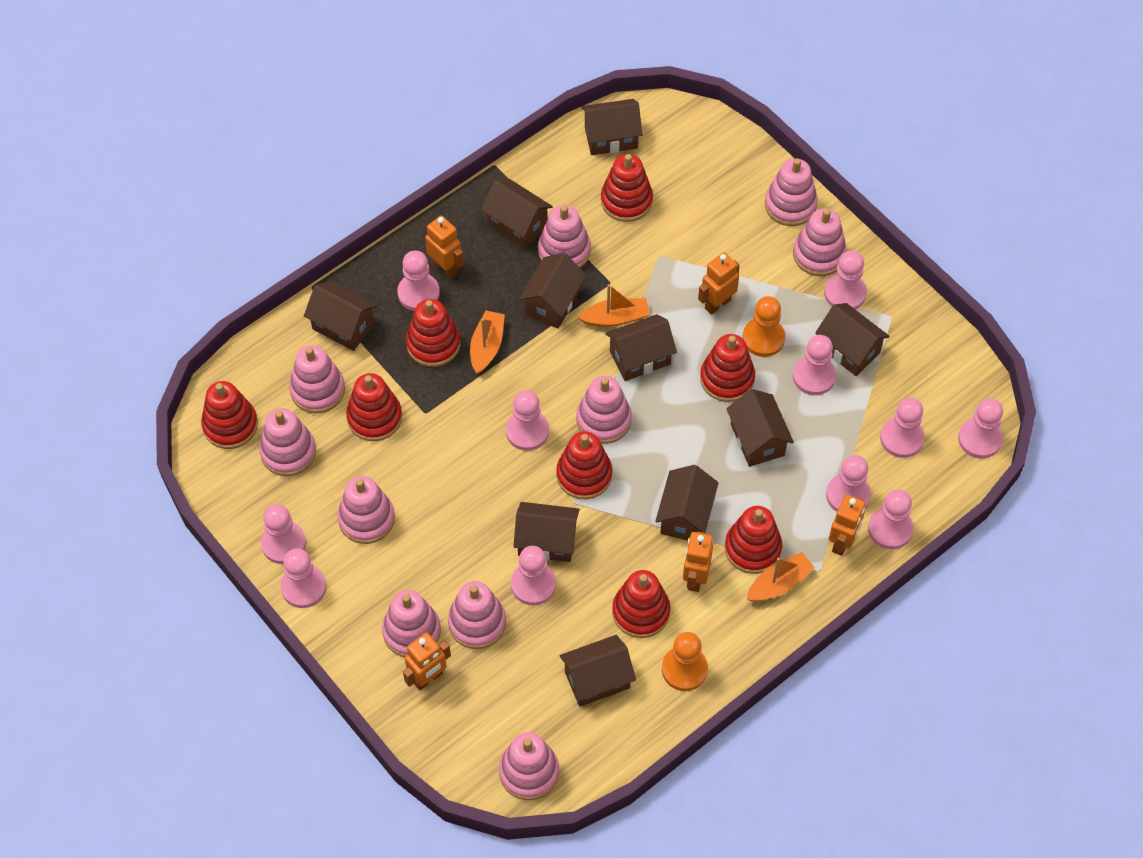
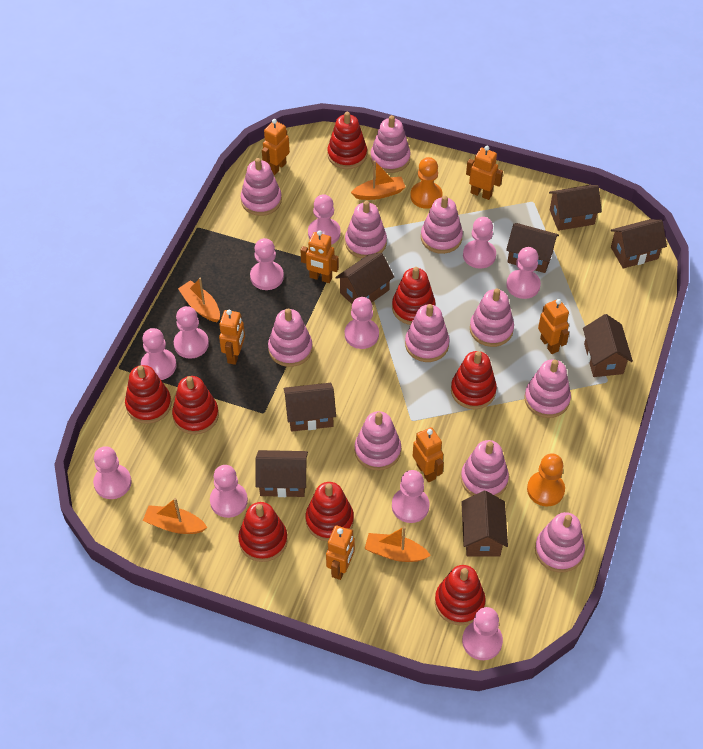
brown house: [304,281,377,351] [481,179,553,249] [513,502,580,562] [519,253,586,329] [560,635,636,707] [581,99,642,155] [605,314,677,381] [655,465,719,541] [726,389,794,467] [815,303,890,376] = 10 -> [256,450,308,497] [284,383,336,432] [335,253,394,304] [461,491,508,557] [506,223,559,273] [549,185,602,231] [583,314,633,377] [611,219,667,269] = 8
orange boat: [470,310,505,374] [577,284,650,327] [747,552,815,601] = 3 -> [143,498,207,534] [178,278,220,322] [351,160,406,200] [364,526,431,562] = 4
orange robot: [403,632,451,690] [425,216,464,279] [683,531,713,592] [698,252,740,315] [829,494,865,556] = 5 -> [219,309,245,365] [262,119,290,175] [300,230,339,283] [326,525,355,580] [413,427,444,482] [466,146,503,200] [538,299,569,354] = 7
pink stacking toy: [259,408,316,476] [289,345,345,413] [337,476,395,544] [382,590,441,657] [448,581,506,649] [499,732,559,800] [538,205,591,268] [576,376,632,444] [765,158,818,226] [793,208,847,276] = 10 -> [241,158,282,216] [268,309,313,367] [345,201,387,258] [355,411,401,471] [371,115,411,173] [405,304,450,362] [421,196,463,254] [461,440,509,497] [470,289,514,347] [524,359,571,418] [535,512,585,572] = 11

